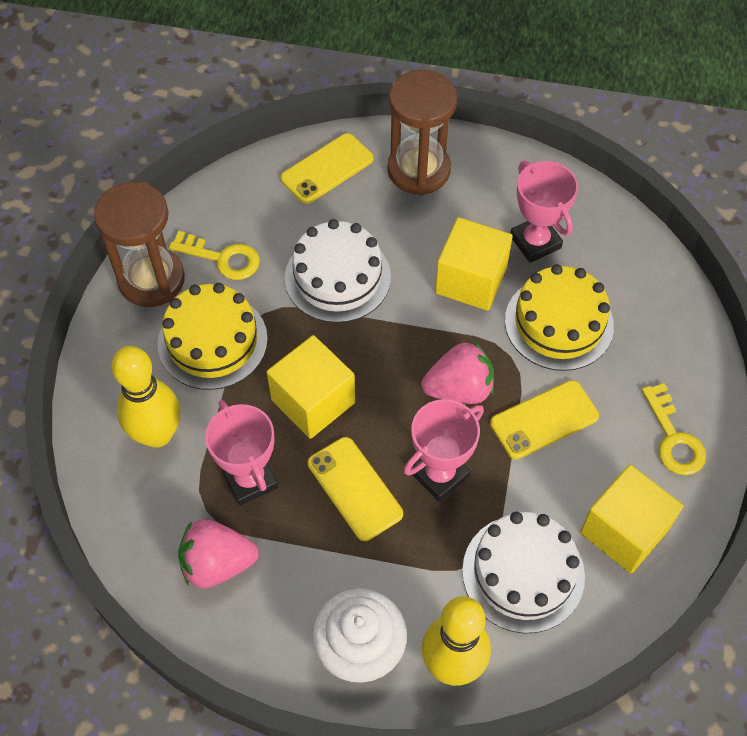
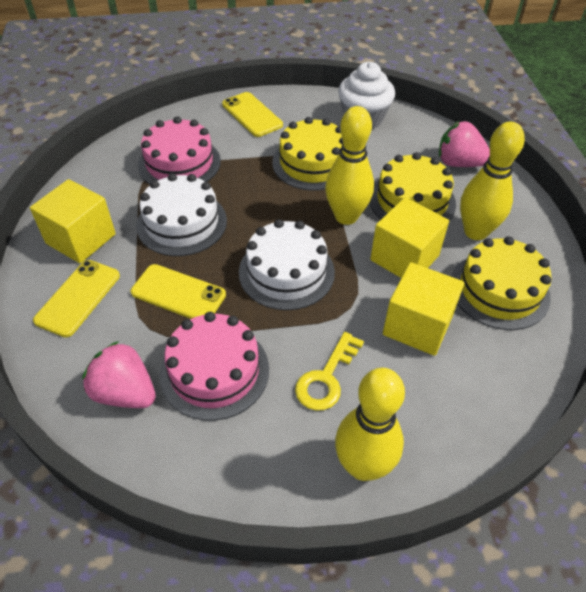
brown hourglass: [94,182,185,307] [388,70,457,195] = 2 -> none = 0
pink cake: none = 0 -> [138,117,221,184] [159,312,269,421] = 2
pink trophy: [205,400,278,506] [404,399,484,502] [510,161,578,263] = 3 -> none = 0
yellow bowling pin: [111,346,180,448] [422,596,491,686] = 2 -> [325,106,374,225] [335,368,405,481] [460,122,525,240] = 3
yellow cake: [158,283,268,390] [505,264,614,371] = 2 -> [272,117,343,191] [370,152,456,221] [451,236,552,330] = 3
yellow key: [169,231,260,280] [642,383,706,475] = 2 -> [295,332,364,411] = 1

